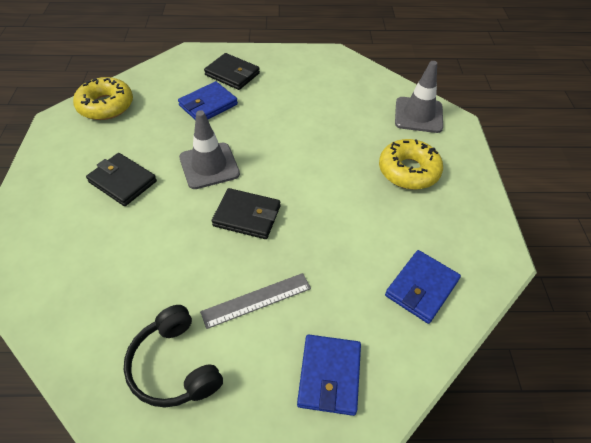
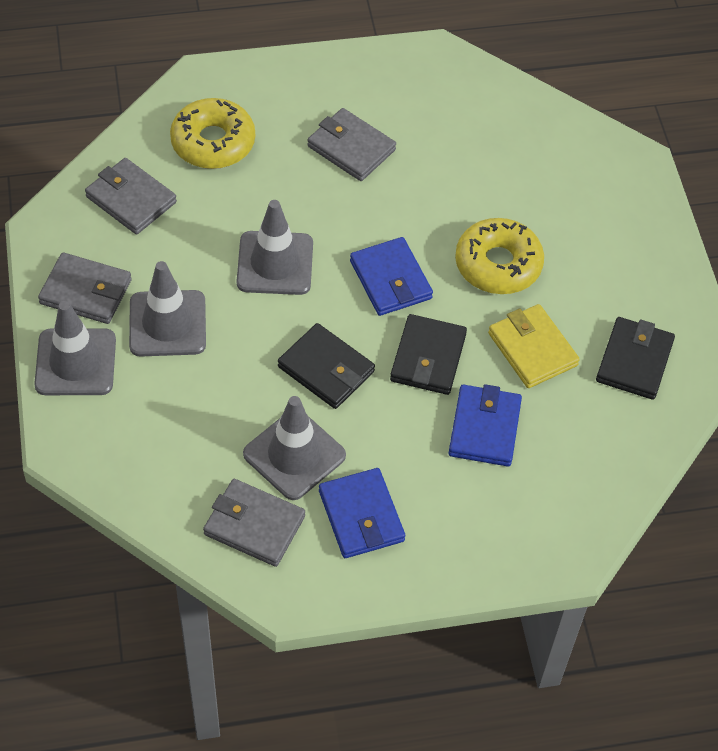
black headphones: [124,305,223,408] = 1 -> none = 0
grey ruler: [200,273,311,329] = 1 -> none = 0
grey traffic cone: [179,110,240,189] [395,61,443,133] = 2 -> [34,301,116,395] [129,261,206,357] [237,200,313,295] [243,396,346,500] = 4
grey wallet: none = 0 -> [38,252,132,324] [85,158,177,234] [203,479,305,567] [307,108,396,181] = 4
yellow wallet: none = 0 -> [488,304,580,388] = 1

